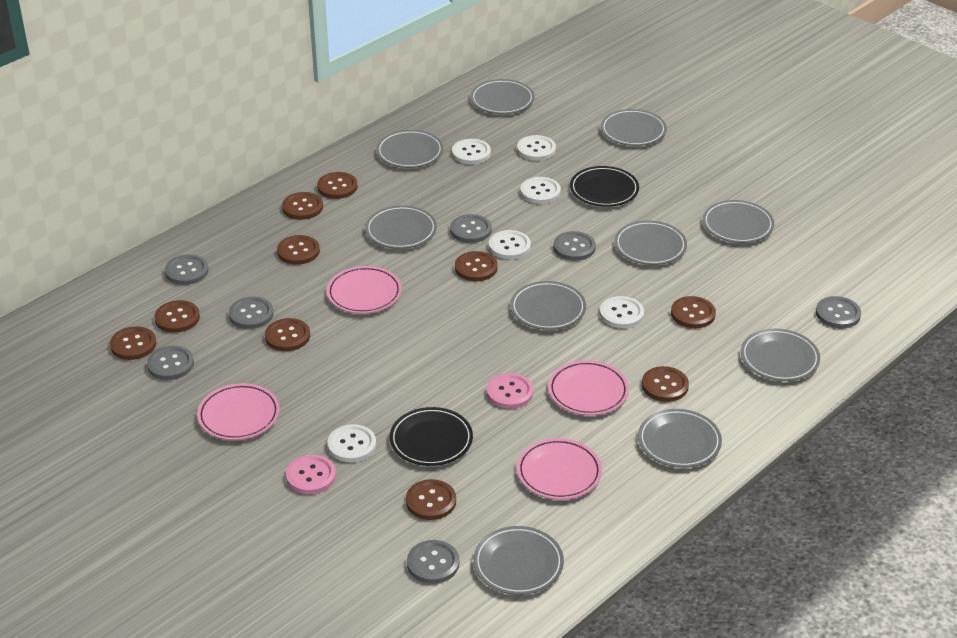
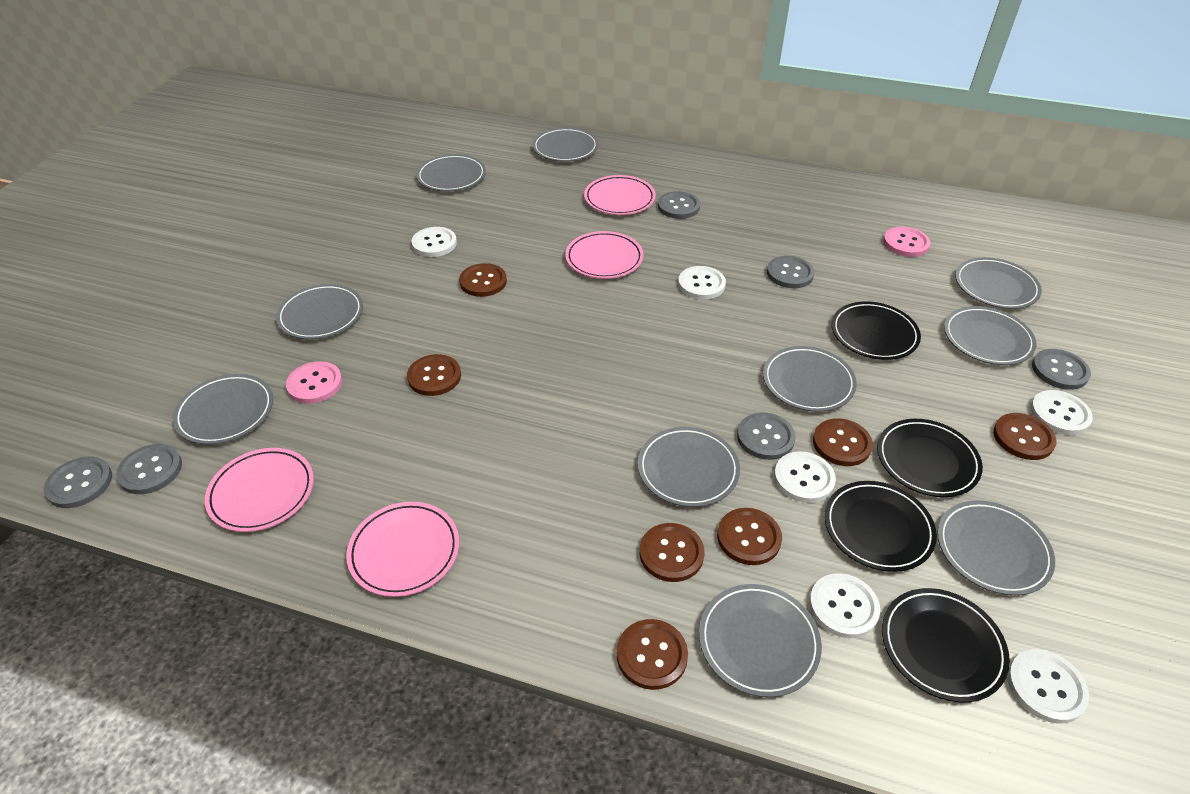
black plate: [390,407,473,466] [570,166,639,207] = 2 -> [825,481,937,572] [831,301,921,360] [877,419,983,497] [882,588,1010,702] = 4
brown button: [110,326,156,360] [154,300,200,333] [265,318,310,351] [277,235,320,265] [282,192,323,220] [317,172,358,199] [406,479,456,520] [455,251,498,281] [642,366,689,402] [671,296,716,328] = 10 -> [407,354,461,396] [459,263,507,297] [617,619,688,690] [640,523,705,582] [717,508,782,565] [813,418,873,466] [993,413,1057,460] = 7
grey button: [147,346,194,380] [165,255,208,285] [229,297,274,329] [407,540,460,584] [450,214,492,243] [553,231,596,261] [816,296,861,328] = 7 -> [44,456,112,508] [116,444,182,494] [658,191,700,219] [737,412,796,460] [767,256,815,288] [1032,349,1091,390] = 6

